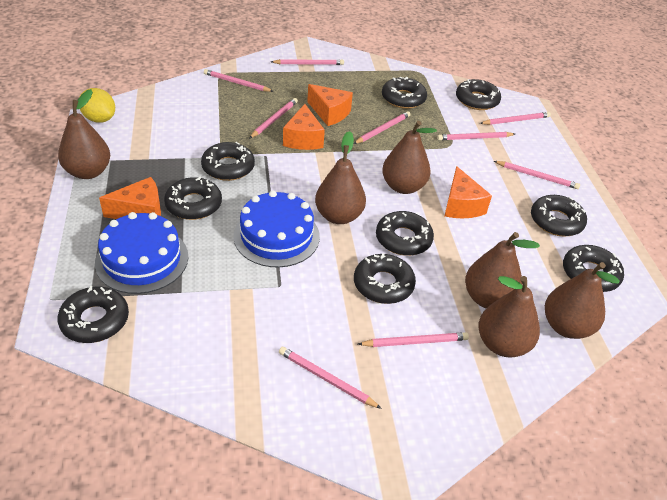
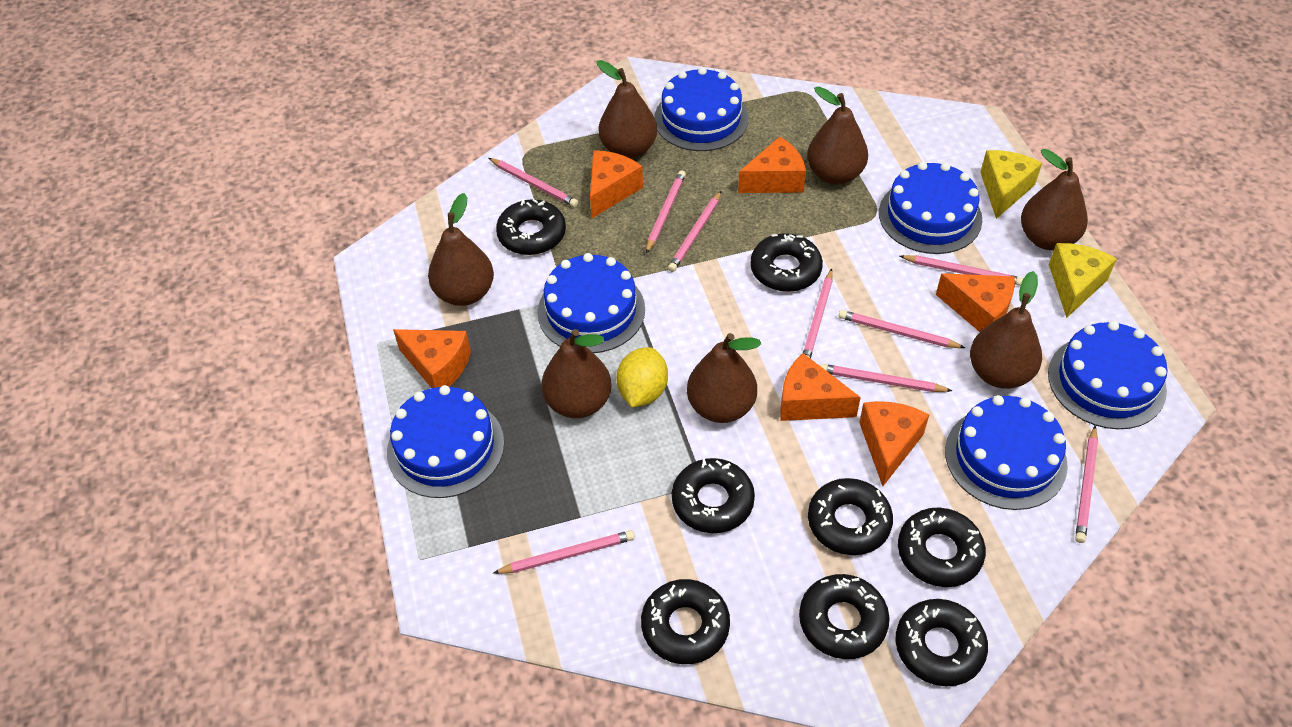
black donut: [57,286,129,343] [164,177,222,220] [201,142,255,181] [354,253,416,304] [376,211,434,256] [382,77,427,109] [456,79,501,110] [531,195,587,237] [563,245,624,292] = 9 -> [496,199,566,255] [641,579,730,664] [672,458,755,533] [750,233,823,292] [799,574,890,659] [808,478,893,555] [895,599,988,686] [898,508,986,587] = 8
blue cake: [95,212,188,294] [233,190,320,268] = 2 -> [387,385,504,498] [538,253,645,353] [654,67,749,151] [879,162,982,254] [945,395,1068,510] [1048,321,1168,429] = 6
brown pear: [58,89,111,179] [315,131,366,224] [382,121,437,194] [465,232,540,308] [479,276,540,358] [545,262,620,339] = 6 -> [428,193,494,306] [541,329,612,418] [597,60,657,159] [687,333,761,423] [807,86,868,185] [970,271,1042,389] [1021,149,1088,250] = 7
orange cheese: [99,177,161,219] [283,104,325,150] [307,84,353,126] [445,166,492,219] = 4 -> [393,329,471,388] [590,150,643,218] [738,137,806,193] [780,353,861,421] [859,401,929,486] [936,273,1015,332] = 6
yellow cheese: none = 0 -> [980,150,1042,219] [1049,243,1117,318] = 2

